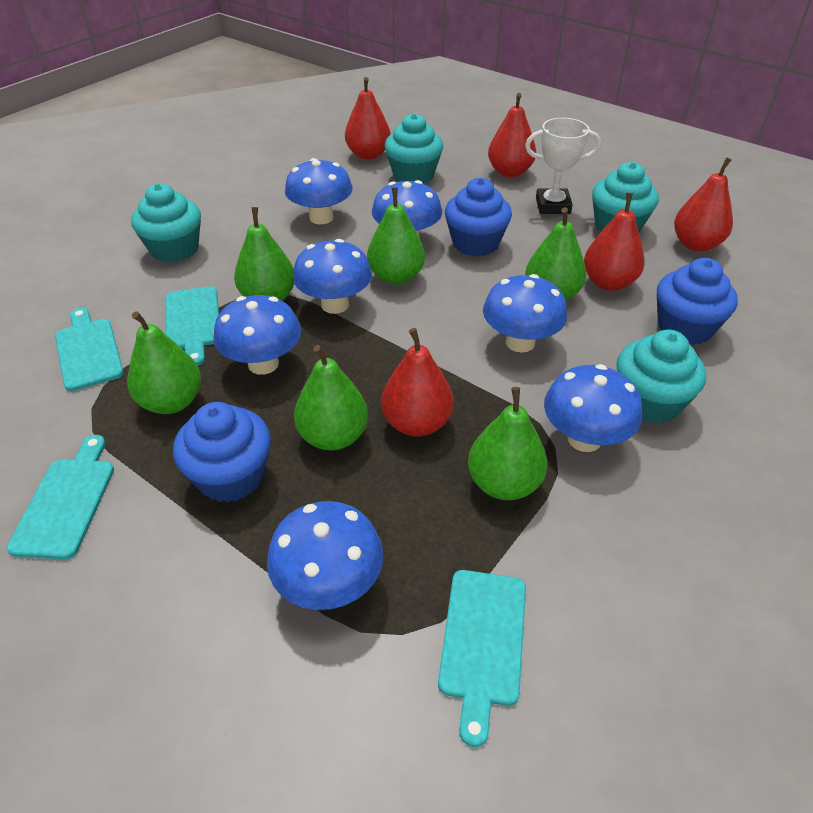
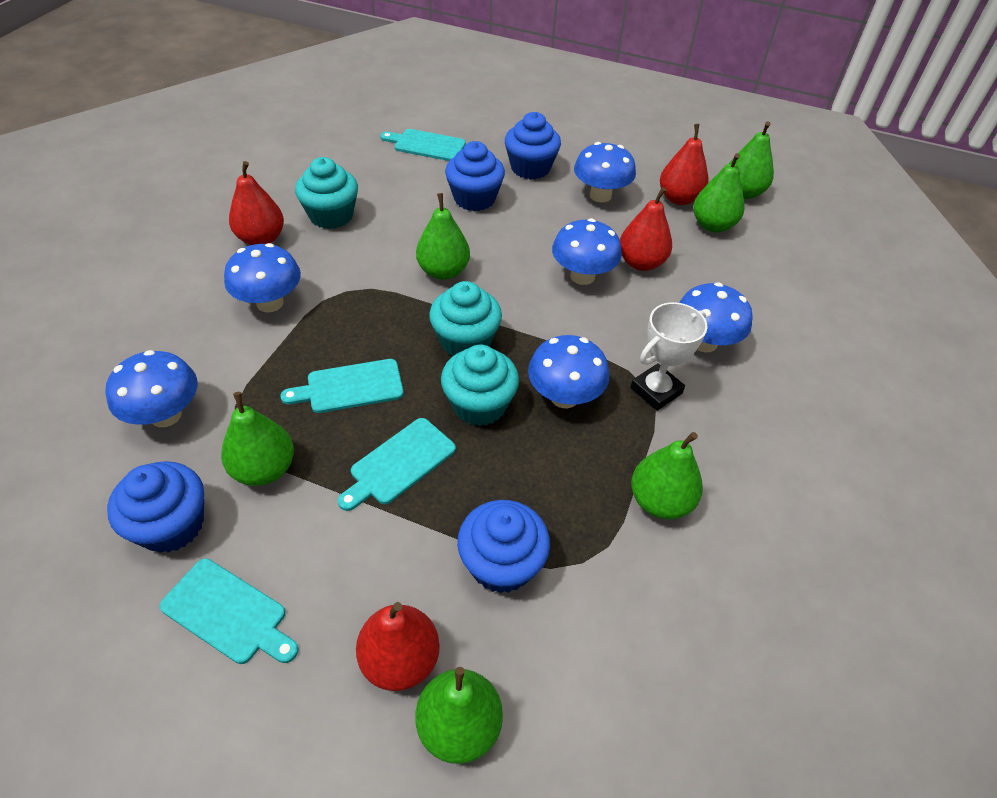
blue cupcake: [173,402,271,503] [445,178,512,257] [657,258,738,345] = 3 -> [107,461,204,553] [445,141,505,211] [457,500,550,593] [505,112,561,180] = 4
blue mushroom: [213,295,301,375] [267,501,383,610] [285,158,353,224] [293,239,372,314] [372,180,442,237] [483,274,567,353] [544,364,642,452] = 7 -> [106,350,197,427] [224,243,301,312] [528,335,609,408] [552,218,622,285] [574,142,636,203] [679,282,753,352] = 6
red pear: [345,77,391,160] [381,328,454,437] [488,93,536,177] [584,193,645,291] [674,157,733,252] = 5 -> [229,161,284,245] [356,602,440,691] [620,187,672,271] [660,124,709,205] = 4
turquoise cupcake: [131,183,201,263] [385,113,443,184] [592,162,659,233] [616,329,706,424] = 4 -> [295,157,358,229] [429,281,502,356] [441,345,519,426] = 3

